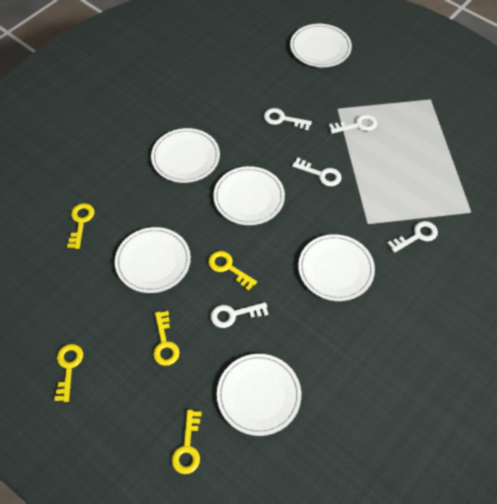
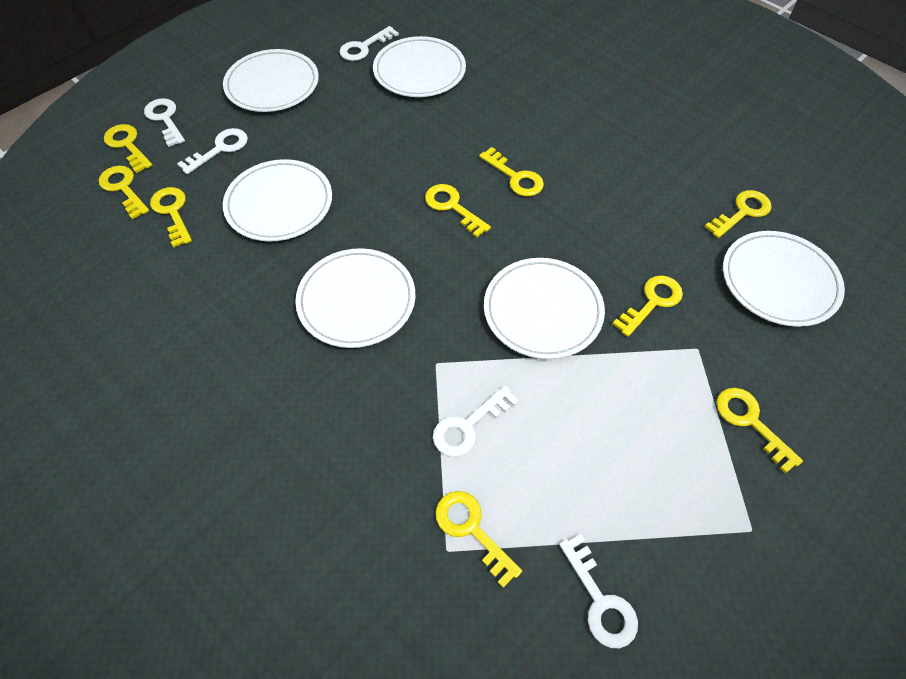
yellow key: [54,344,83,402] [67,203,94,249] [153,311,180,366] [171,410,202,474] [208,251,257,291] = 5 -> [99,166,149,219] [104,124,153,173] [150,187,192,248] [425,184,491,238] [436,491,522,588] [479,147,544,197] [613,275,683,337] [705,190,772,238] [716,388,803,473] = 9

